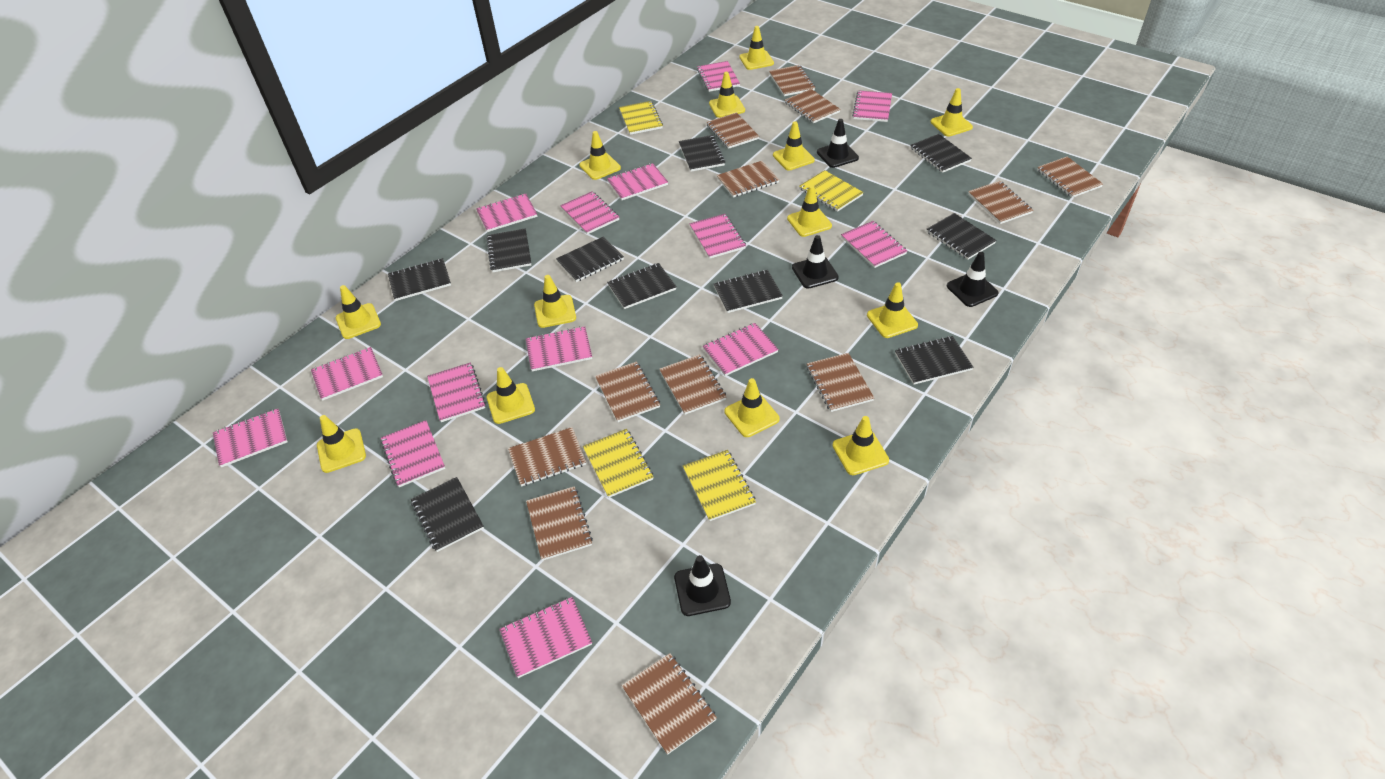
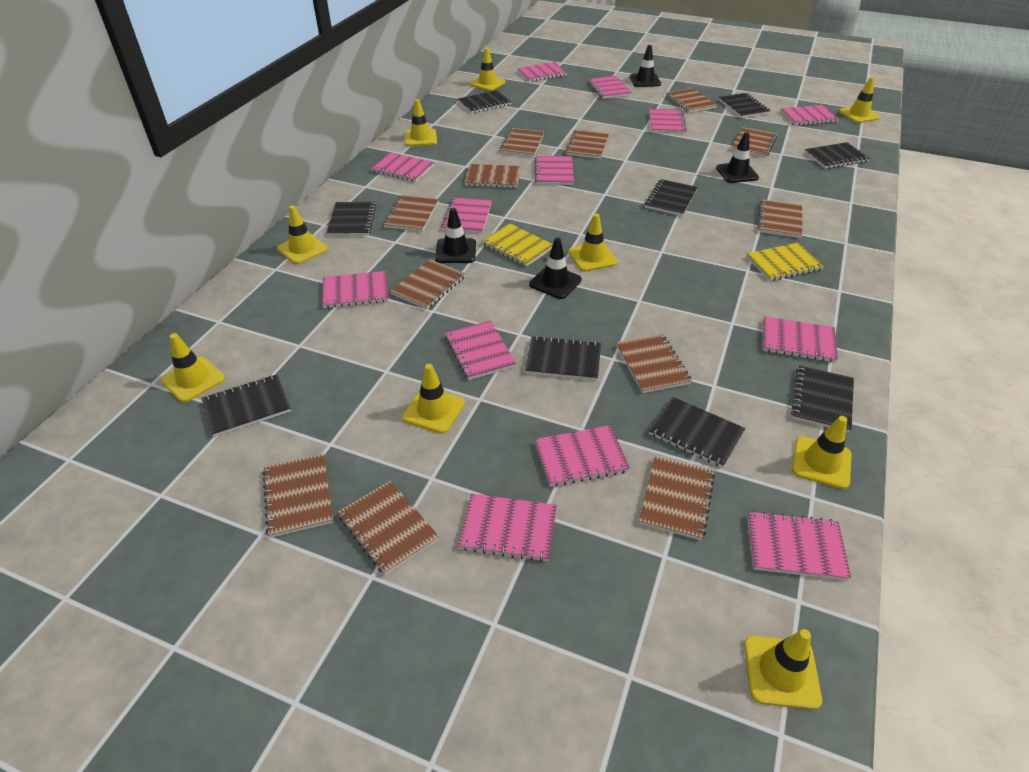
black notebook: [388,258,451,301] [411,477,484,552] [487,228,531,272] [556,236,624,282] [607,263,677,309] [679,135,725,172] [714,270,783,313] [895,336,973,384] [910,134,972,173] [927,213,997,260] = 10 -> [201,374,291,437] [327,202,376,236] [458,90,512,114] [525,336,601,381] [645,179,698,216] [649,397,745,468] [718,93,770,118] [791,365,854,433] [805,142,870,169] = 9
pink notebook: [213,409,288,467] [311,347,383,401] [381,420,445,487] [427,362,486,422] [476,194,537,232] [499,597,592,678] [526,326,592,371] [560,191,619,234] [607,163,668,200] [689,214,746,259] [697,61,740,92] [703,323,779,376] [841,221,907,268] [852,91,892,122] = 14 -> [322,271,389,308] [371,152,434,182] [442,197,492,233] [445,321,516,380] [458,494,557,562] [517,62,567,82] [534,425,630,487] [535,156,574,185] [588,76,632,99] [649,109,687,134] [747,511,851,580] [763,316,838,362] [781,105,839,126] = 13
yellow notebook: [583,429,653,498] [619,101,663,135] [683,450,756,521] [799,170,864,212] = 4 -> [482,223,553,267] [746,243,824,281] = 2
yellow traffic cone: [317,415,366,473] [336,285,381,339] [487,367,535,424] [534,275,576,328] [579,131,621,180] [709,72,745,118] [724,378,780,437] [739,26,774,70] [773,121,815,170] [787,185,832,237] [832,416,889,475] [867,282,918,338] [930,88,973,137] = 13 -> [161,333,225,402] [277,206,328,264] [402,364,465,434] [405,99,437,146] [470,48,505,91] [568,214,617,272] [744,629,822,710] [792,416,852,489] [839,77,880,123] = 9

